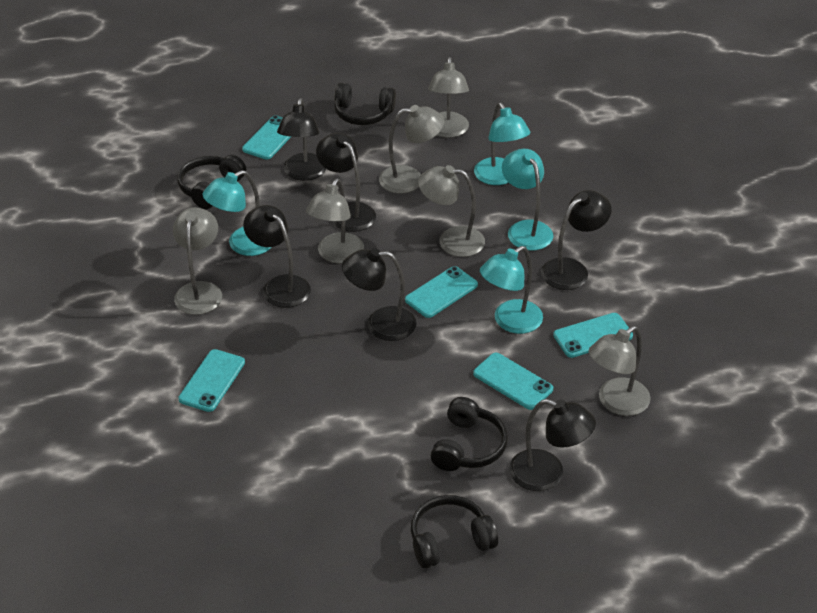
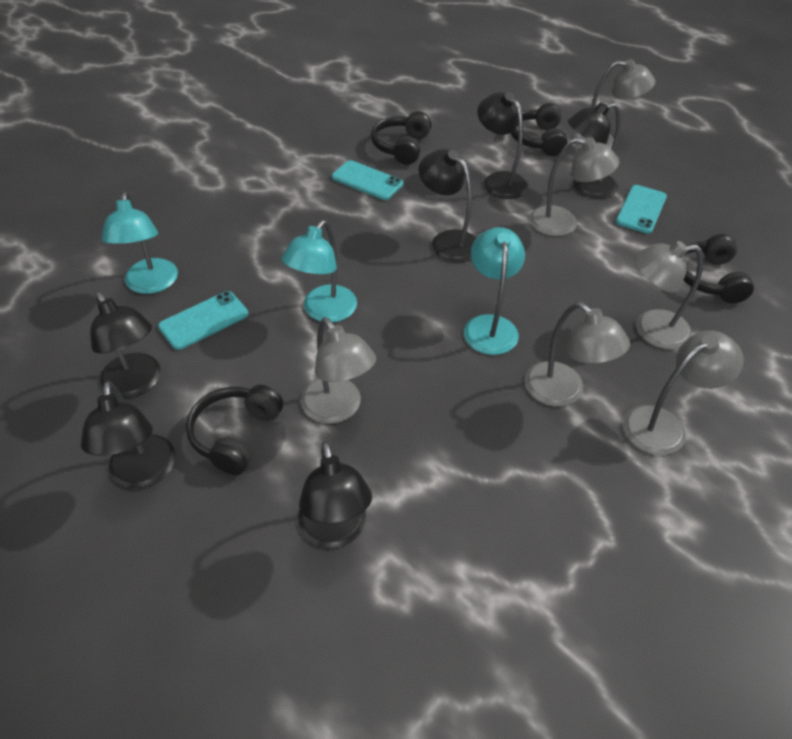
turquoise lamp: [203,170,272,256] [474,103,530,185] [480,246,543,334] [502,149,553,250] = 4 -> [101,192,178,294] [281,220,357,322] [464,227,525,355] = 3
turquoise phone: [178,349,245,412] [242,115,291,160] [405,266,478,318] [473,353,553,410] [553,313,633,358] = 5 -> [158,291,249,350] [332,160,403,200] [616,185,667,234] = 3

